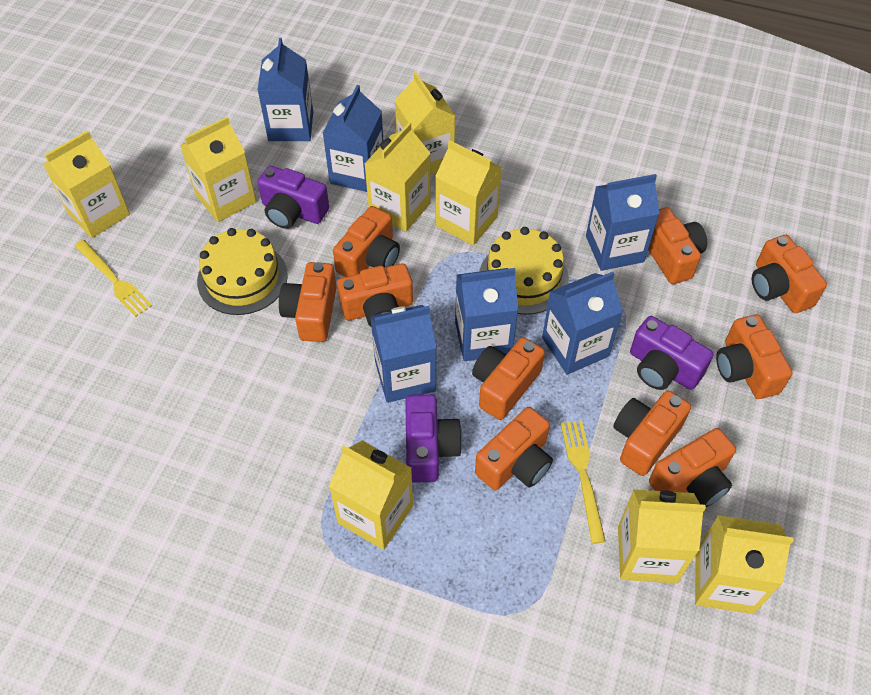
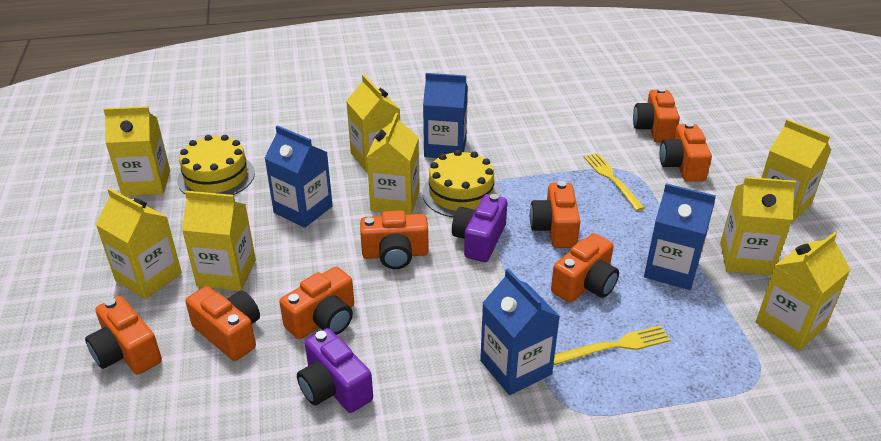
blue carton: [258,38,313,141] [323,85,383,192] [370,305,437,403] [455,268,519,361] [542,272,623,375] [586,174,659,271] = 6 -> [264,125,333,228] [423,73,468,158] [480,269,560,395] [644,183,716,290] = 4
orange camera: [279,262,337,342] [333,206,400,277] [337,263,413,328] [472,337,545,420] [475,407,553,490] [613,391,691,476] [648,207,707,284] [649,428,736,507] [716,314,793,399] [752,235,827,313] = 10 -> [85,296,162,375] [185,286,260,361] [279,267,354,339] [360,210,429,269] [530,181,580,248] [551,233,619,303] [633,88,680,143] [660,122,712,182] = 8
purple camera: [258,166,329,229] [405,394,462,483] [630,316,713,390] = 3 -> [297,328,373,413] [452,194,507,262] = 2

